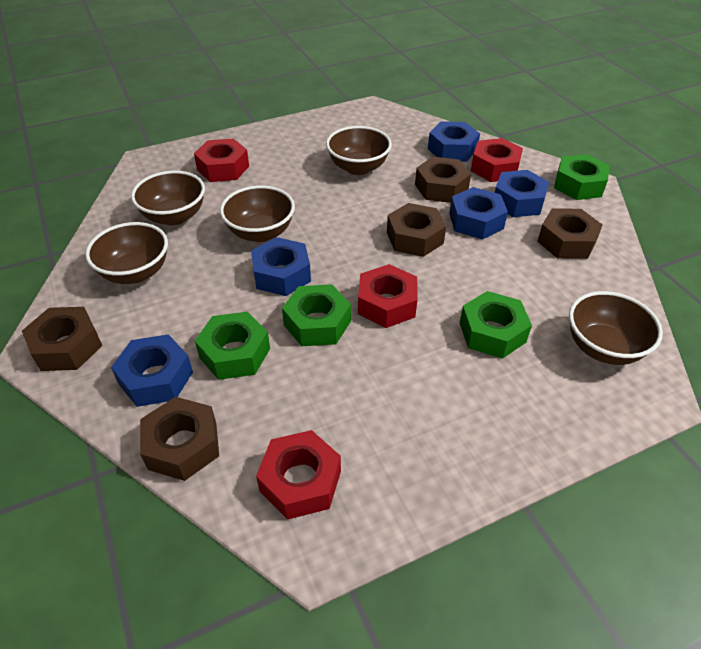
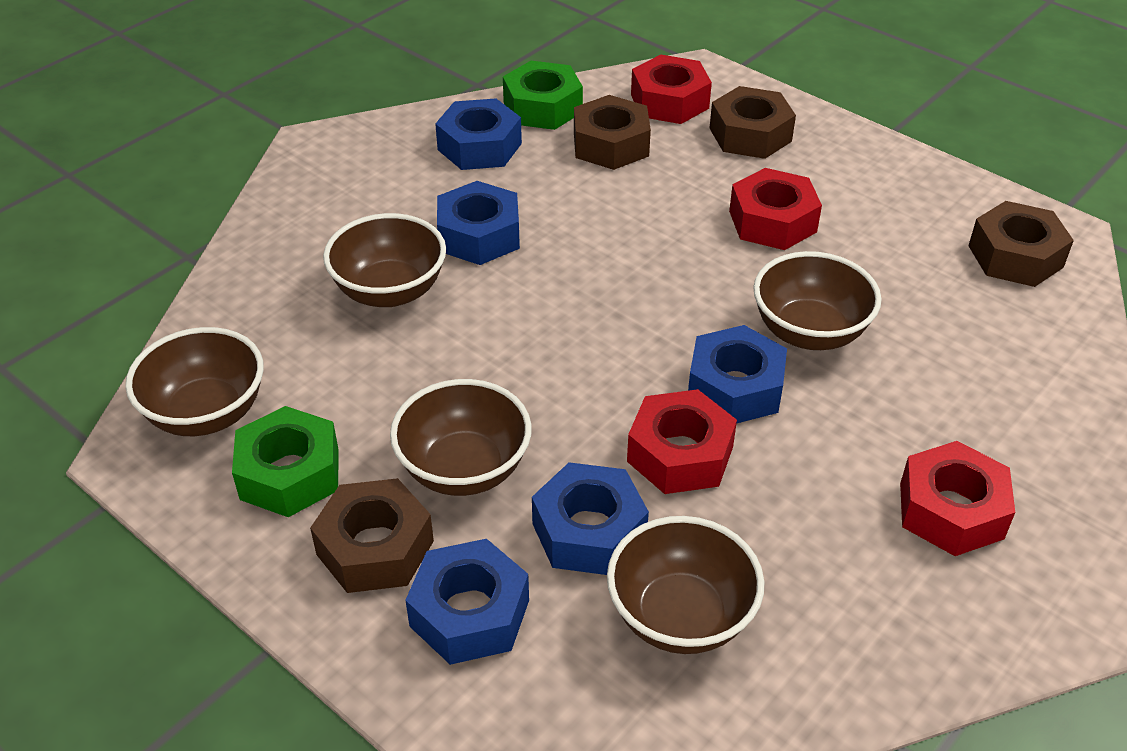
brown nut: [22,307,103,371] [140,397,219,481] [387,203,446,257] [415,157,471,203] [537,208,602,259] = 5 -> [310,478,434,593] [574,95,651,170] [709,86,796,159] [968,201,1074,287] = 4
green nut: [195,312,270,380] [282,284,351,346] [460,291,532,359] [554,154,610,200] = 4 -> [232,406,338,517] [503,61,583,130] = 2

